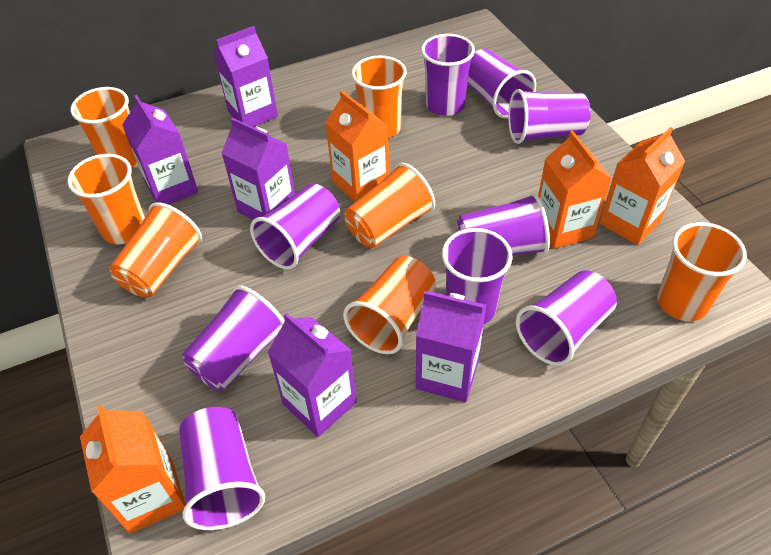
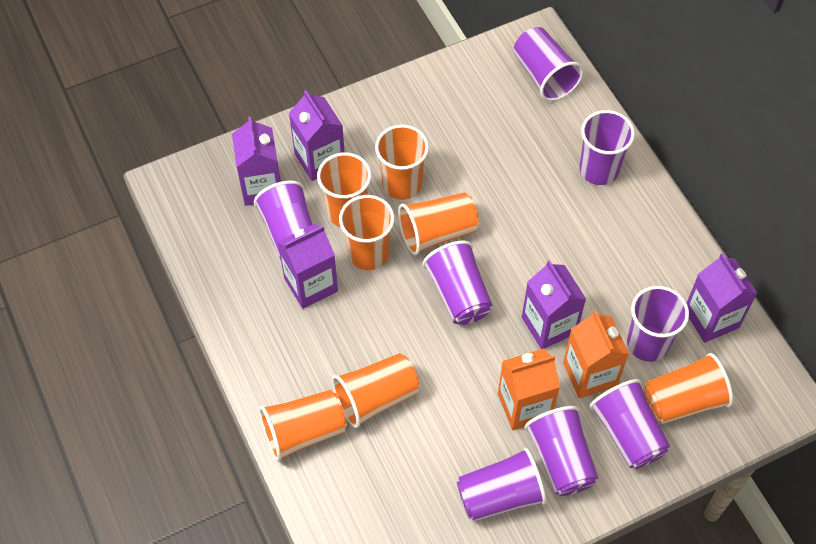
orange carton: [80,405,185,534] [325,91,389,202] [538,131,612,249] [600,127,685,245] = 4 -> [498,349,560,430] [563,310,629,398] = 2
purple cup: [179,407,265,530] [182,285,285,390] [250,184,340,270] [421,34,475,116] [442,228,512,324] [457,193,550,255] [467,49,536,119] [508,89,591,144] [516,270,617,366] = 9 -> [254,180,313,260] [422,241,493,325] [457,448,547,522] [513,27,583,101] [524,406,599,496] [580,110,635,185] [590,379,670,469] [627,286,689,362] = 8

